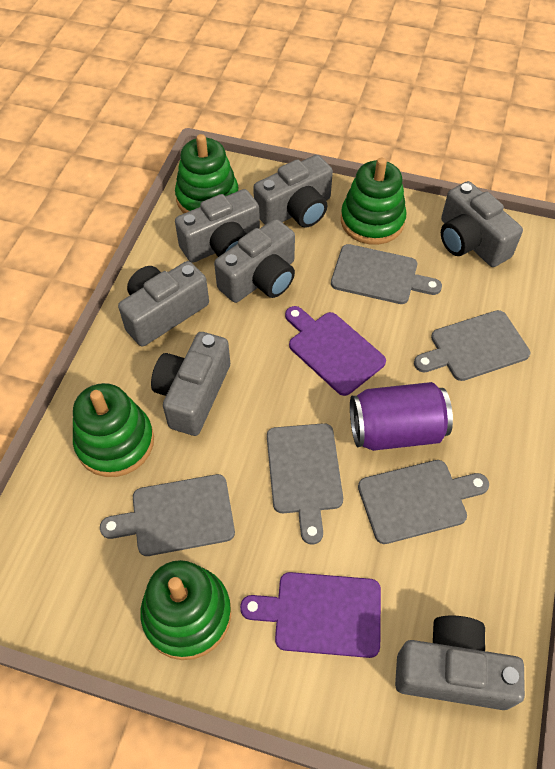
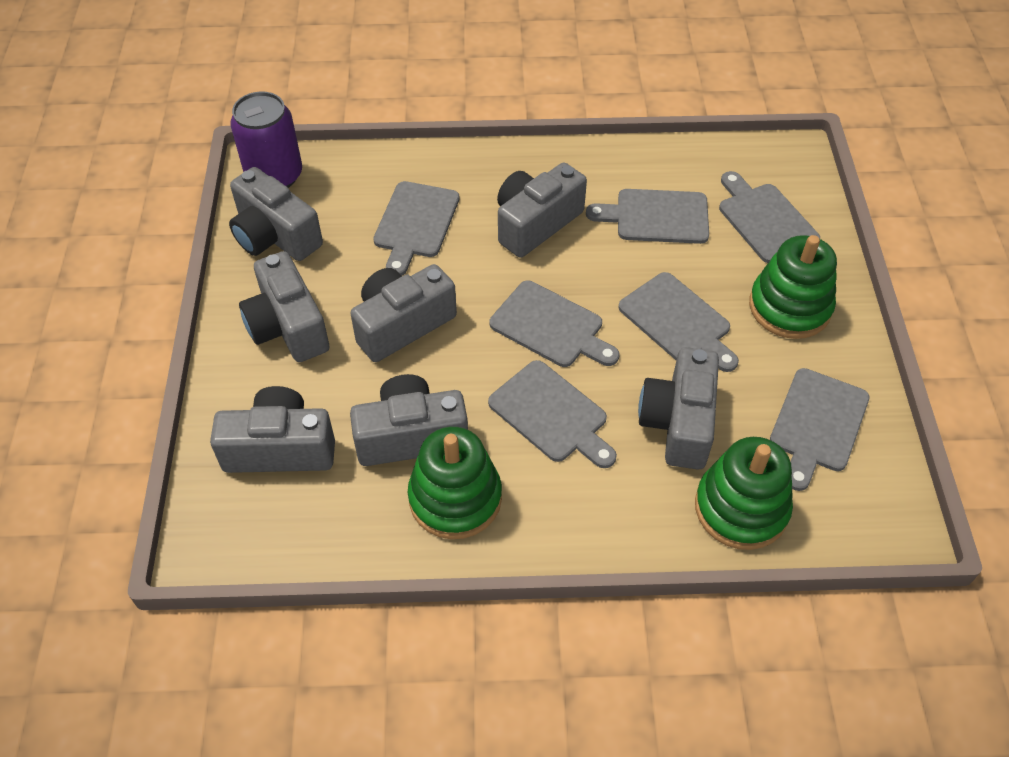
green stacking toy: [73,383,154,477] [140,560,231,660] [175,134,239,213] [341,158,407,245] = 4 -> [408,427,502,539] [695,437,793,550] [749,235,837,339] = 3
grey cutting board: [100,474,235,556] [267,423,343,545] [331,244,442,304] [358,460,489,544] [414,310,530,381] = 5 -> [373,181,459,276] [488,360,617,468] [489,280,620,367] [586,189,709,244] [619,272,739,372] [719,171,820,263] [770,368,870,491] = 7
purple cutting board: [240,572,381,658] [285,306,386,396] = 2 -> none = 0

